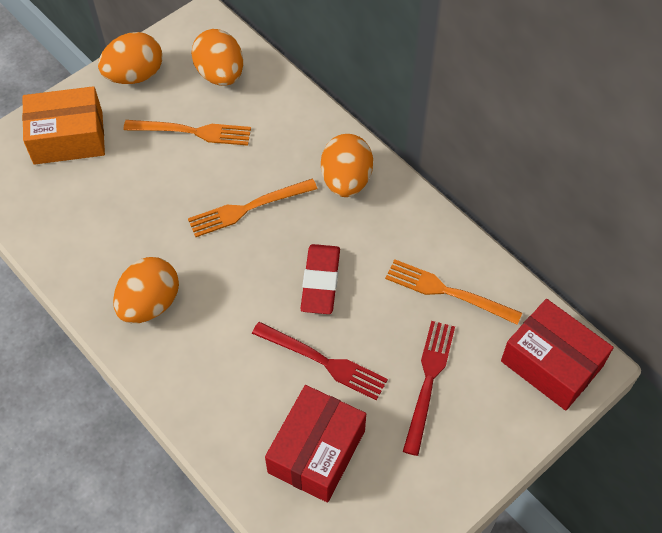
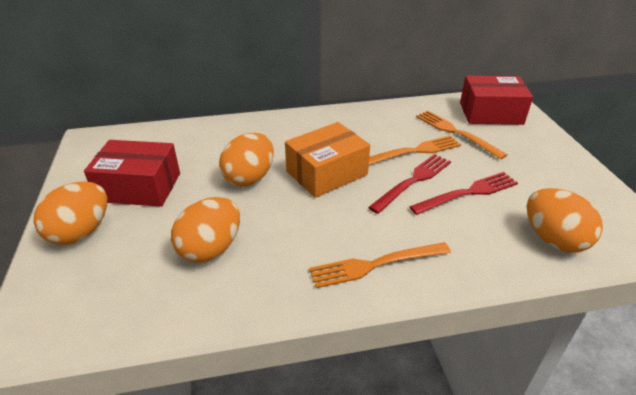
red eraser: [300,244,340,314] = 1 -> none = 0

